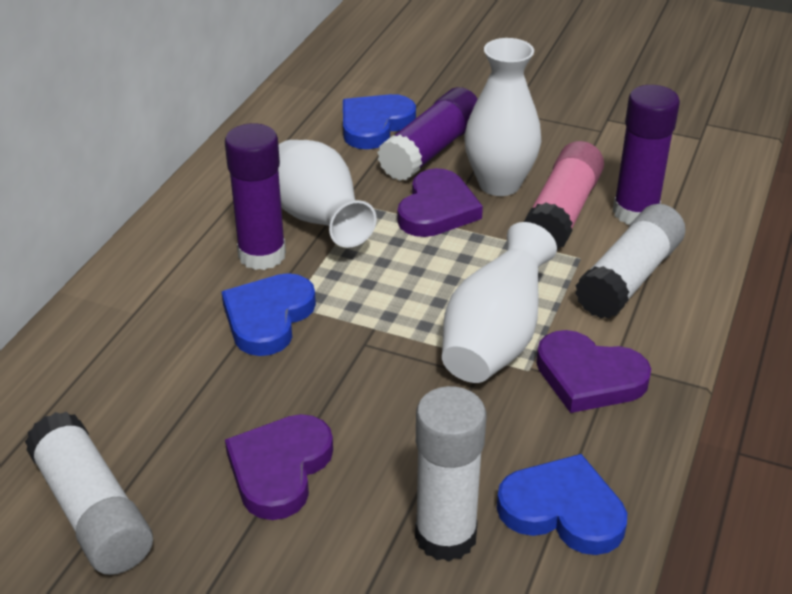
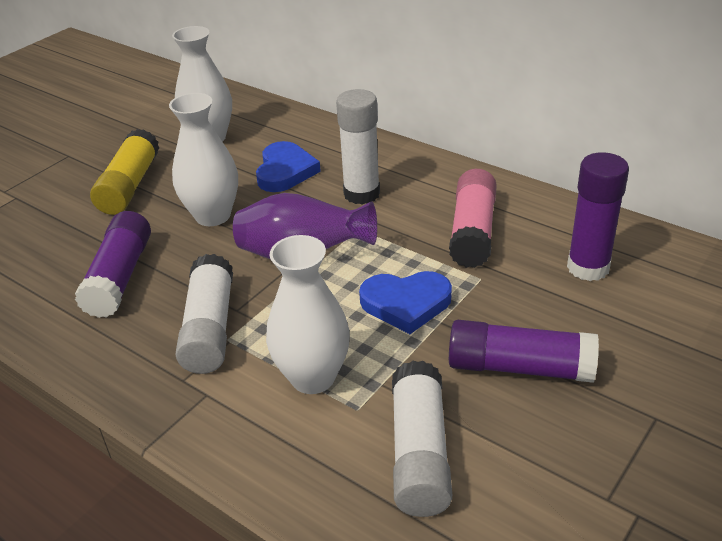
blue heart: [222,273,316,356] [343,94,416,149] [497,454,627,555] = 3 -> [256,141,321,192] [359,271,452,334] = 2
purple heart: [225,414,333,520] [398,168,483,237] [536,330,651,413] = 3 -> none = 0
purple vase: none = 0 -> [233,193,377,259] = 1
yellow glue stick: none = 0 -> [90,129,159,215] = 1

